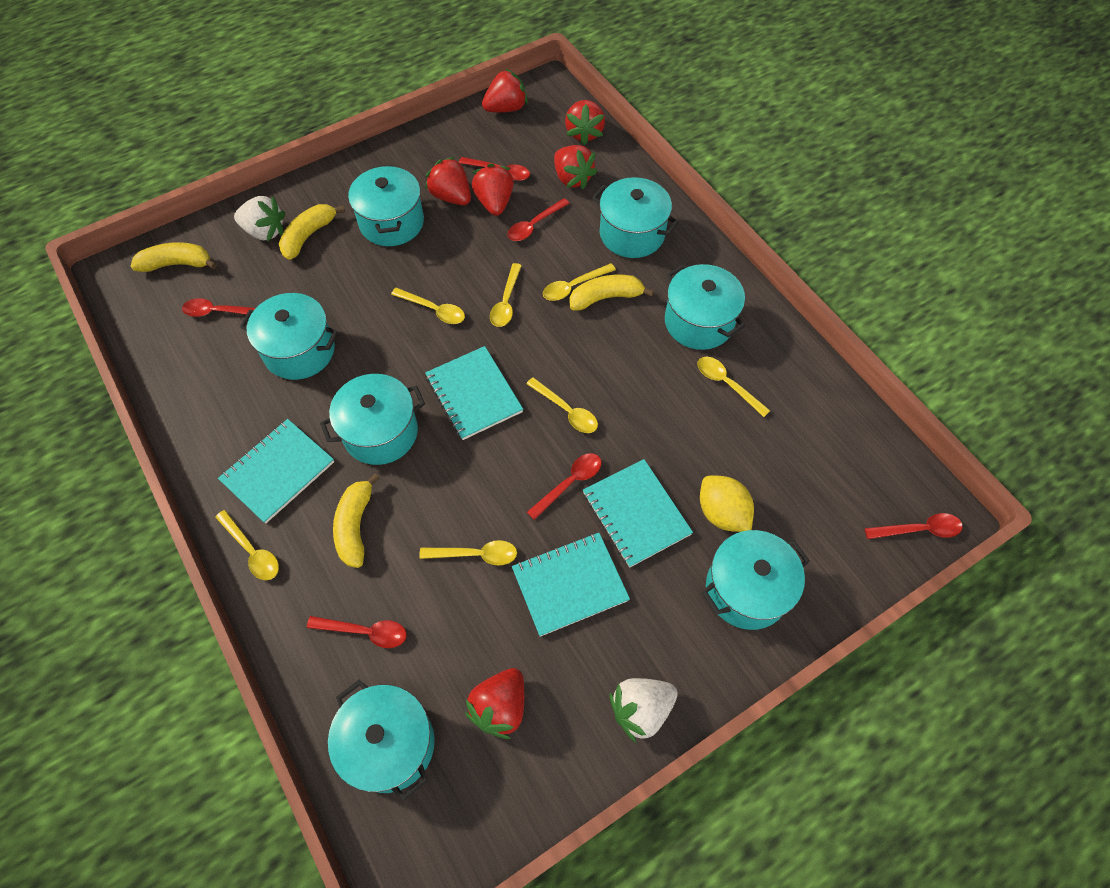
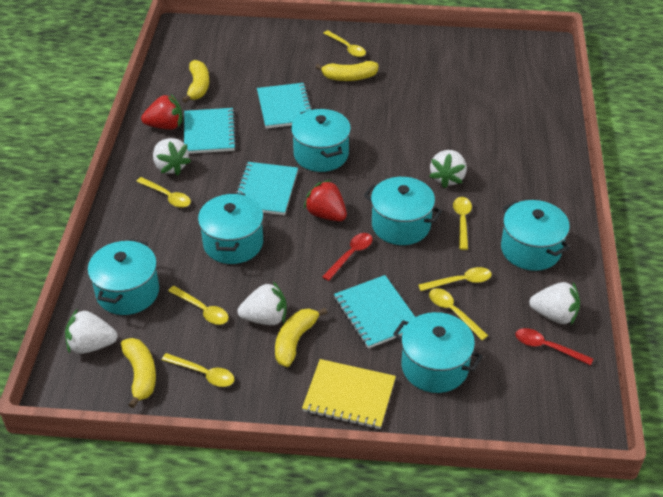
red spoon: [182,298,256,317] [307,616,407,648] [459,157,530,181] [507,198,570,241] [527,453,601,520] [865,513,963,539] = 6 -> [322,233,372,281] [516,328,593,366] = 2
red strawberry: [425,157,471,205] [465,668,524,739] [472,163,514,216] [482,68,528,112] [554,145,597,189] [565,100,605,145] = 6 -> [141,94,182,130] [304,180,347,221] = 2
turquoise pot: [240,293,338,380] [320,374,425,465] [328,680,435,801] [348,165,424,246] [592,177,679,258] [665,264,745,350] [702,530,810,630] = 7 -> [88,239,159,315] [198,193,263,264] [291,109,351,172] [364,177,442,245] [393,312,483,393] [501,200,570,271] = 6
white strawberry: [234,196,285,242] [609,678,678,743] = 2 -> [65,309,118,354] [153,138,191,175] [237,281,287,325] [429,150,467,189] [529,282,580,325] = 5
yellow lemon: [700,476,754,532] = 1 -> none = 0
yellow notebook: none = 0 -> [302,359,396,429] = 1

